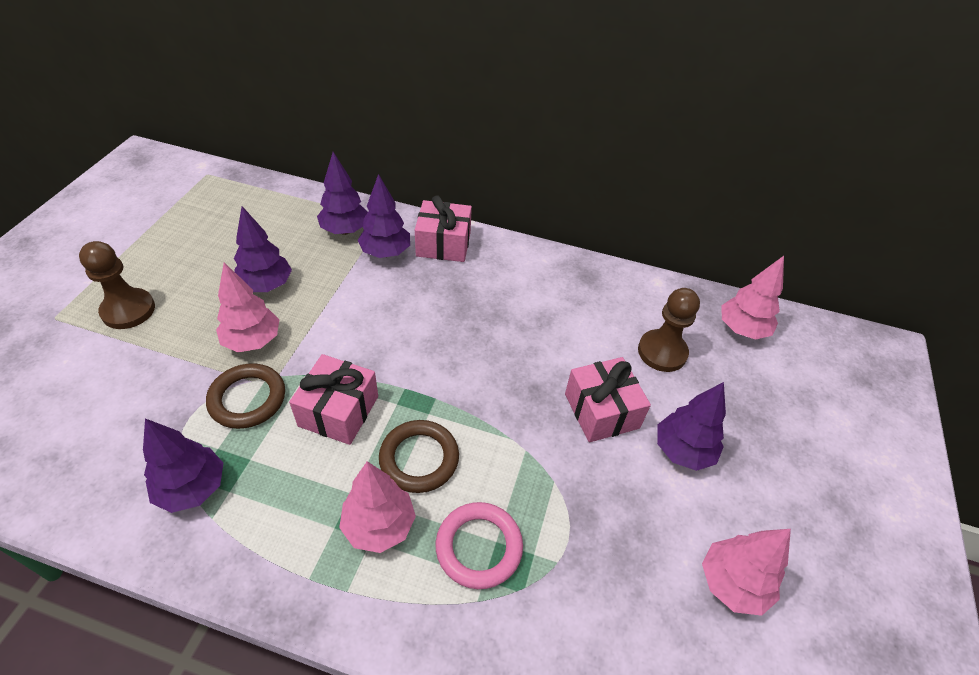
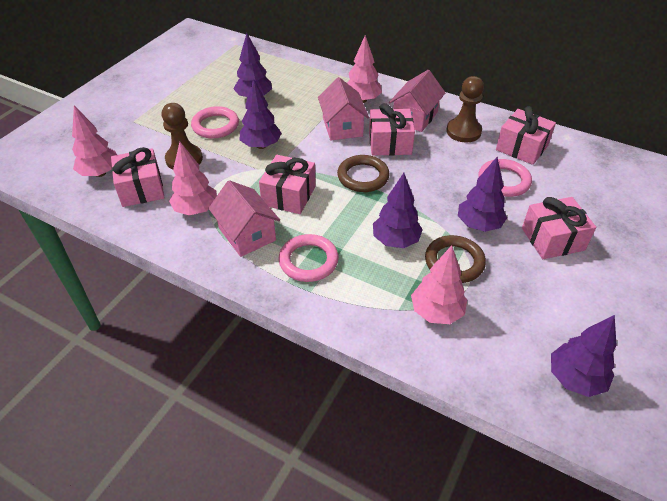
pink gift: [289,354,378,445] [415,195,472,262] [565,357,651,442] = 3 -> [111,147,165,207] [259,155,316,214] [369,103,415,155] [496,106,556,165] [522,197,596,259] = 5
pink house: none = 0 -> [208,180,280,257] [318,77,369,140] [389,70,445,132] = 3
pink ring: [436,502,523,589] = 1 -> [191,106,239,139] [279,234,339,282] [478,159,532,197] = 3

